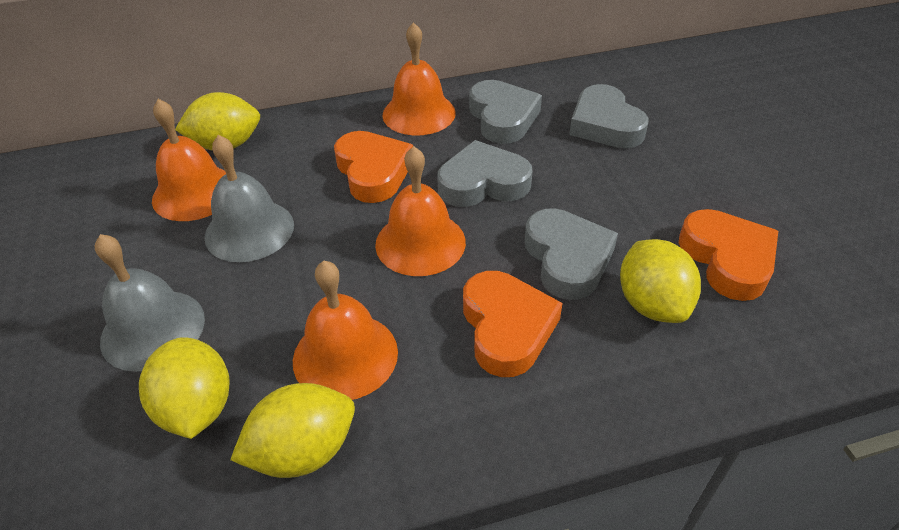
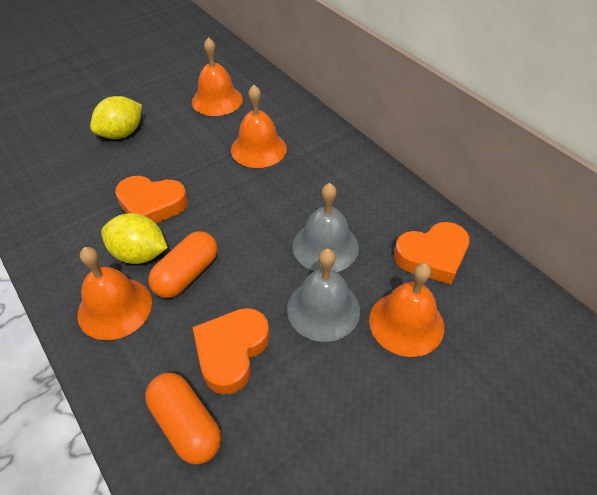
grey heart: [437,140,532,207] [469,80,542,144] [524,208,618,300] [569,84,648,148] = 4 -> none = 0
orange capsule: none = 0 -> [145,373,221,464] [148,231,218,298] = 2
yellow lemon: [139,337,230,439] [175,92,260,151] [230,383,355,478] [620,239,701,323] = 4 -> [90,96,142,139] [101,213,168,264] = 2

